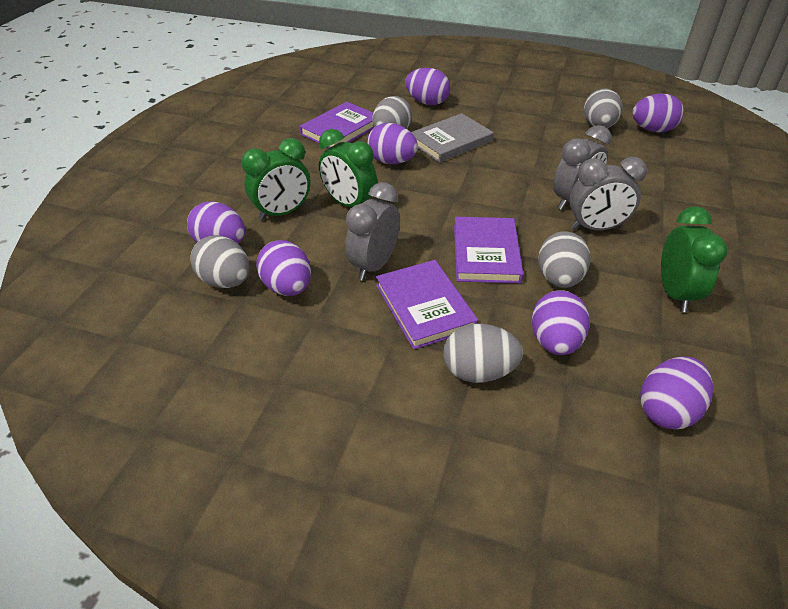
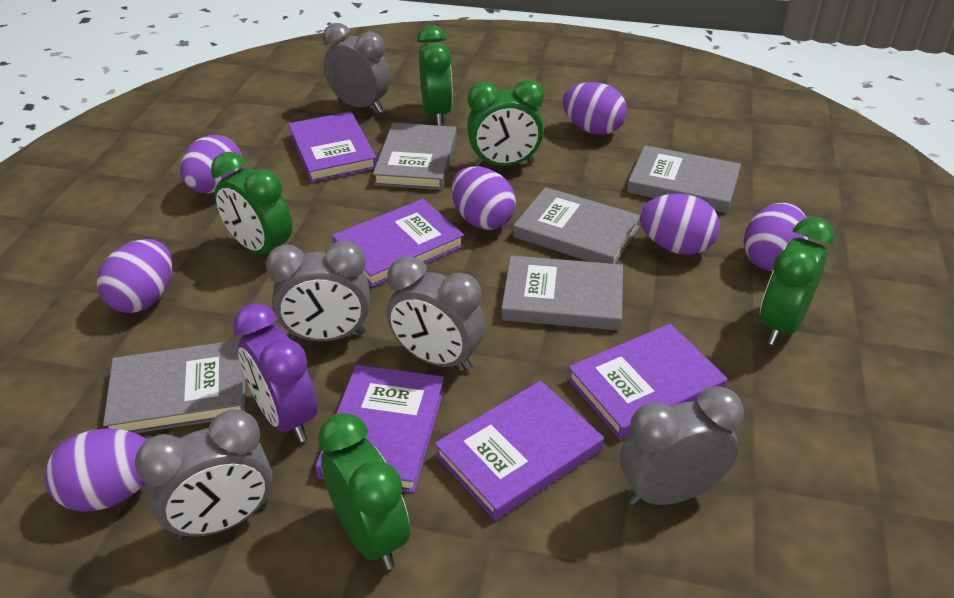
green clock: [241,138,310,221] [319,129,377,207] [661,206,728,312] = 3 -> [211,152,293,254] [318,413,410,570] [417,25,453,126] [467,79,544,167] [760,217,834,345] = 5
grey book: [411,113,494,163] = 1 -> [103,340,246,433] [373,123,457,190] [501,256,623,331] [513,187,640,264] [627,145,741,213] = 5
grey clock: [345,182,400,281] [553,125,612,210] [569,157,647,231] = 3 -> [135,409,273,540] [266,240,370,341] [323,23,390,113] [387,256,485,372] [620,386,744,506] = 5
grey egg: [190,235,250,288] [372,96,412,129] [443,324,523,383] [538,231,591,288] [584,88,623,128] = 5 -> none = 0
purple book: [299,102,374,148] [376,260,478,349] [454,217,523,283] = 3 -> [288,111,377,182] [315,365,445,493] [332,199,465,287] [434,381,604,520] [567,324,728,439] = 5
purple clock: none = 0 -> [233,303,318,442] = 1

